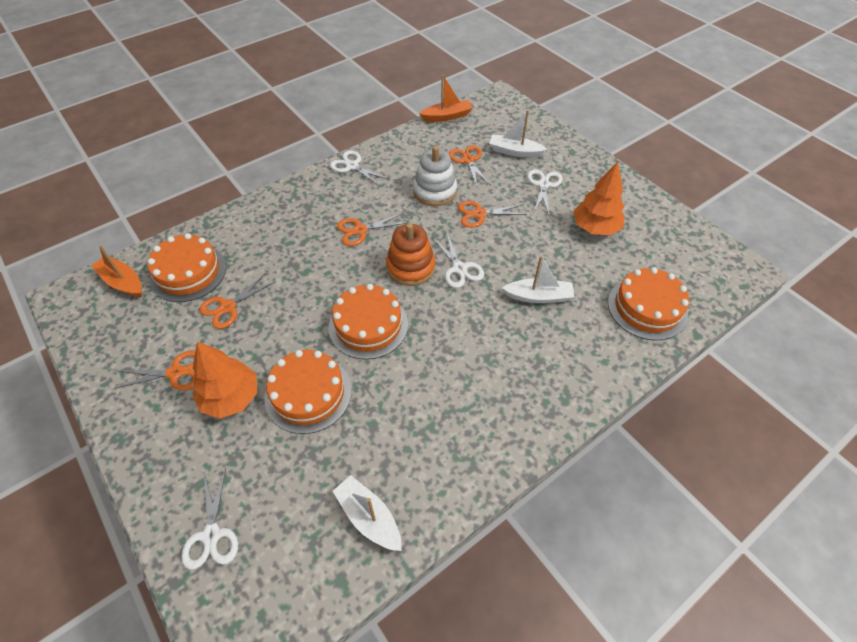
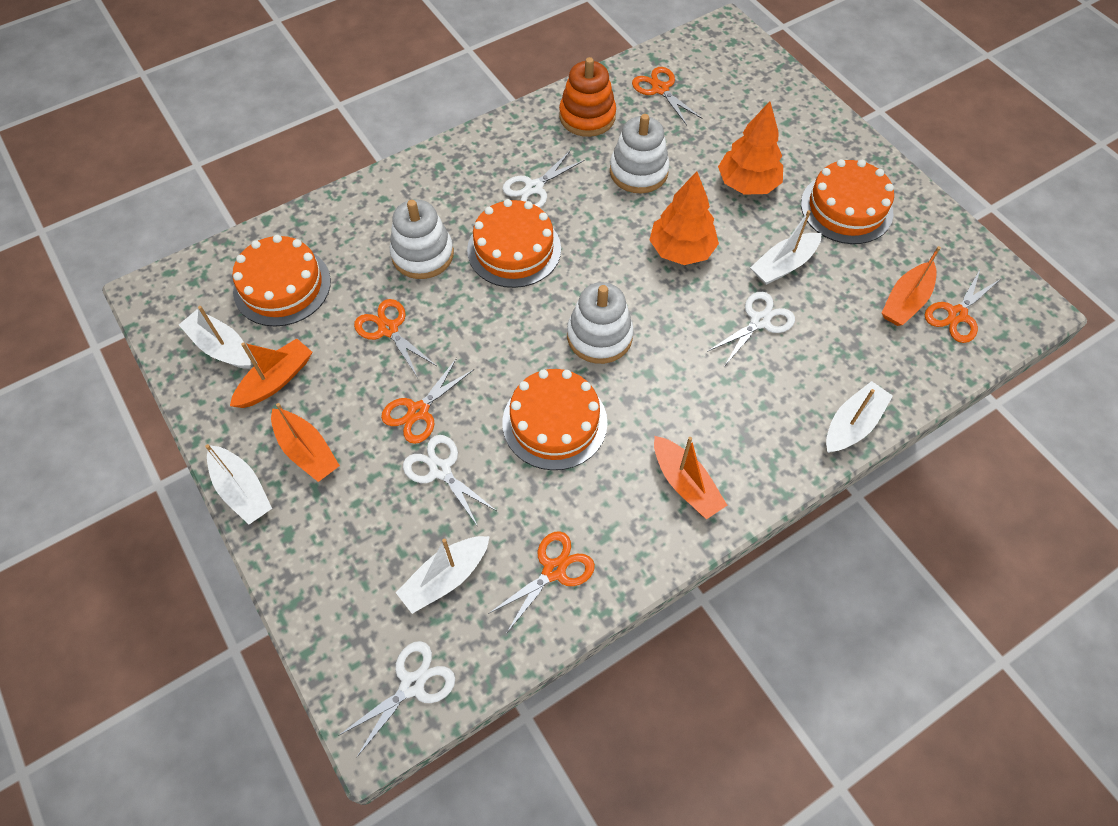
orange boat: [91,245,142,297] [419,75,473,122] = 2 -> [230,338,312,408] [271,403,340,482] [654,436,727,519] [882,246,941,326] = 4
white boat: [333,475,402,551] [489,110,547,158] [502,256,574,303] = 3 -> [179,306,251,369] [205,444,272,525] [396,536,490,614] [750,210,822,285] [826,381,893,453] = 5
white stacking toy: [413,146,457,206] = 1 -> [390,199,454,279] [567,282,634,364] [610,114,670,193] = 3

